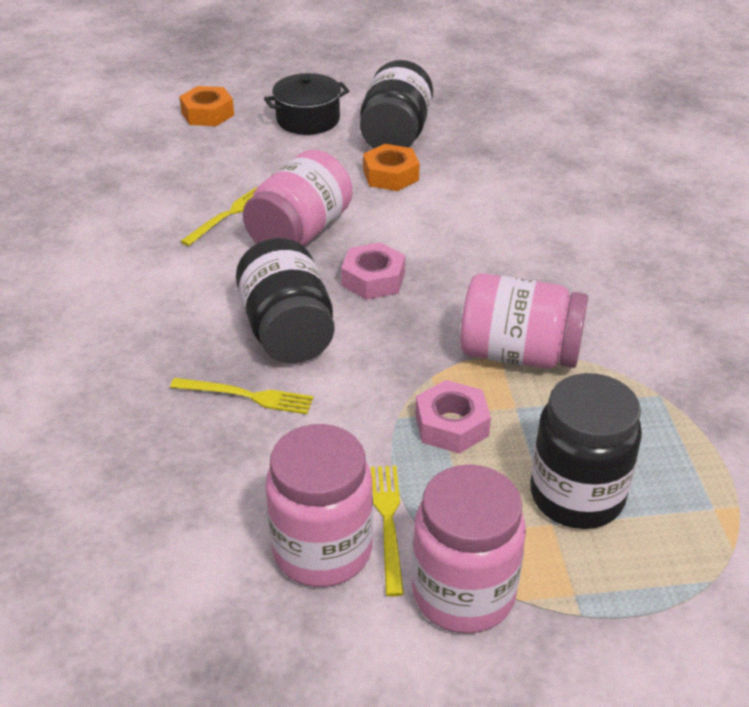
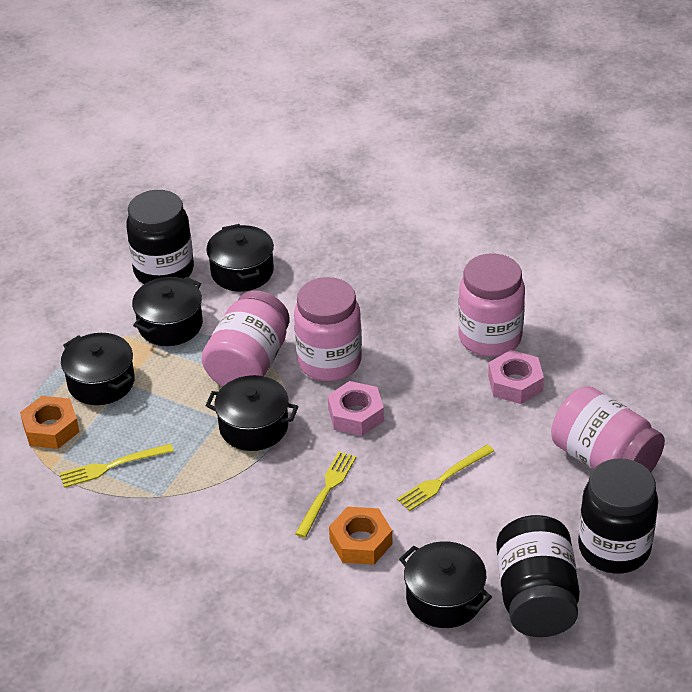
black pot: [264,73,349,135] = 1 -> [61,333,135,405] [132,277,203,346] [205,375,298,451] [206,224,274,292] [399,541,492,628] = 5

